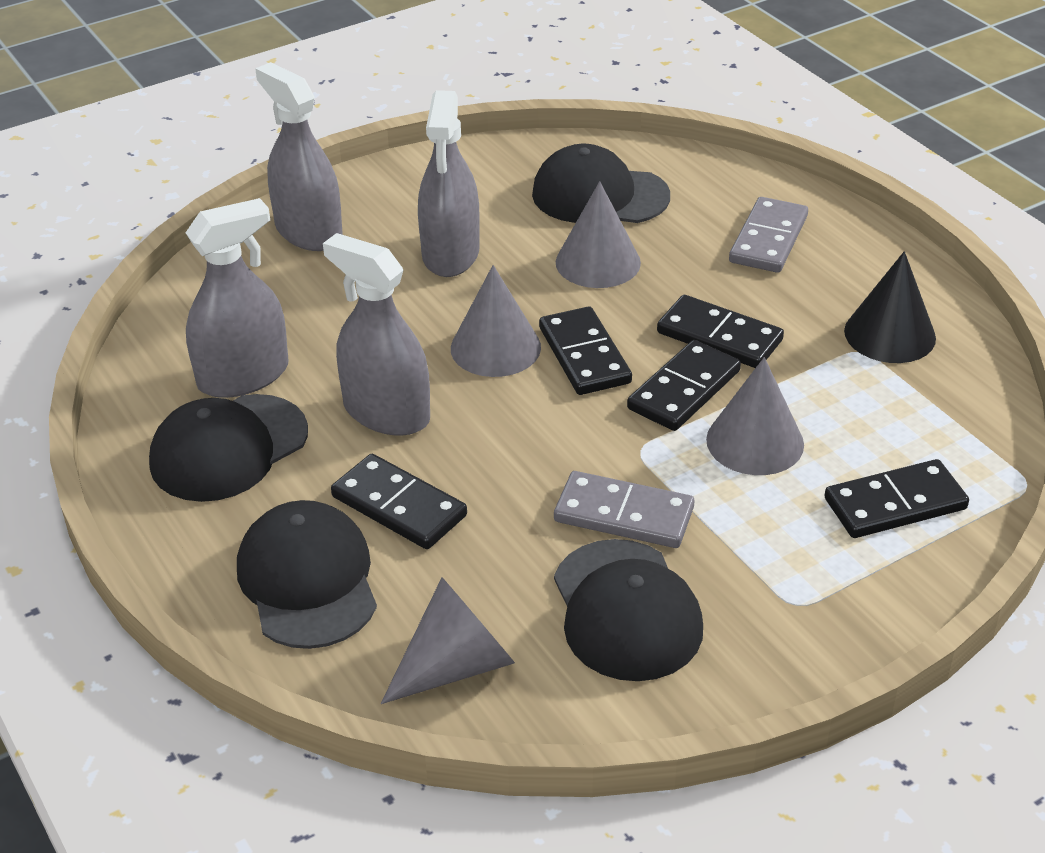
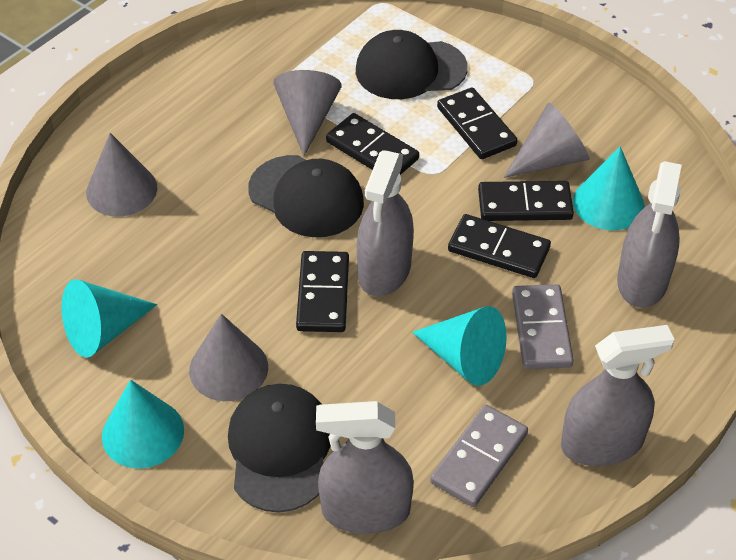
black cap: [149,394,308,502] [237,500,377,649] [532,144,670,223] [554,539,703,681] = 4 -> [228,384,331,512] [248,155,364,237] [356,30,468,99] = 3
black cone: [844,251,936,363] = 1 -> none = 0
turquoise cone: none = 0 -> [62,279,157,358] [102,380,184,468] [412,306,507,386] [573,146,645,230] = 4

